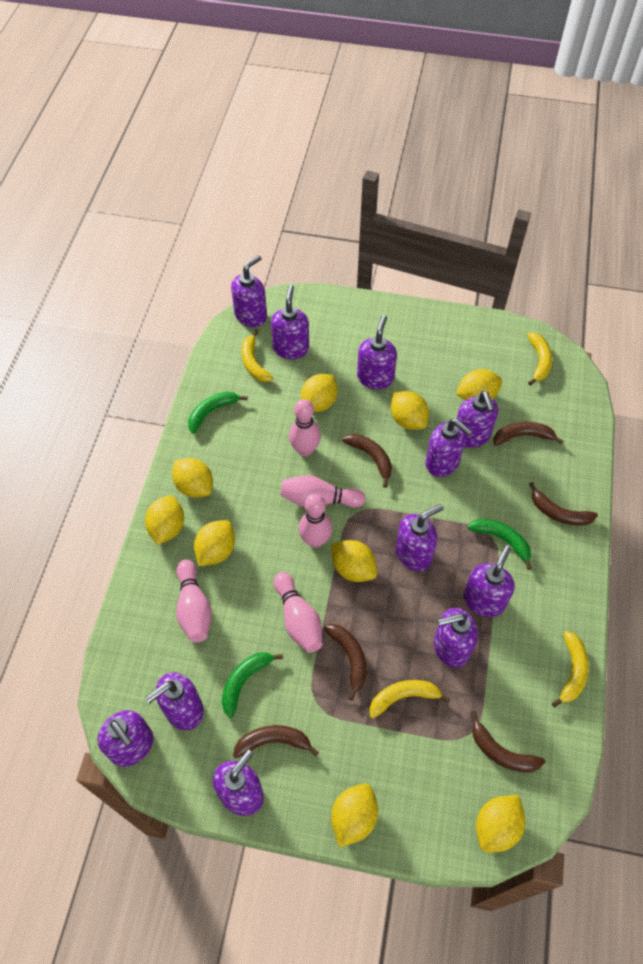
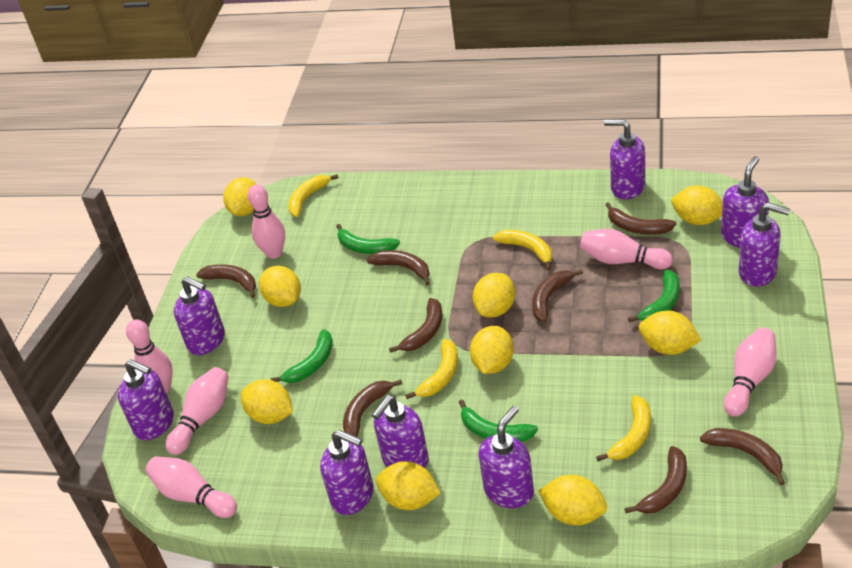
brown banana: [233,725,319,758] [324,624,366,700] [342,434,392,488] [471,711,545,772] [493,422,563,446] [529,482,598,526] = 6 -> [196,264,256,298] [343,380,402,437] [367,250,430,285] [389,298,442,353] [532,269,583,322] [605,202,676,235] [625,446,687,514] [700,428,785,485] = 8
green banana: [188,391,248,434] [222,652,283,718] [467,519,532,570] = 3 -> [271,329,333,383] [336,224,400,254] [459,400,538,442] [628,270,679,322] = 4
pink bowling pin: [176,559,212,642] [274,572,323,653] [280,475,366,508] [289,399,321,456] [299,494,332,548] = 5 -> [126,319,173,394] [146,456,237,518] [165,367,229,455] [248,185,285,259] [580,229,673,269] [724,327,777,417] = 6
purple soap dispenser: [97,710,153,767] [145,673,204,730] [213,750,264,816] [231,255,267,327] [271,285,309,359] [357,315,397,389] [396,504,444,571] [425,419,473,477] [434,608,478,668] [457,391,498,448] [463,545,515,617] = 11 -> [118,359,174,440] [174,276,225,355] [320,430,374,515] [372,395,429,468] [478,406,534,508] [604,119,645,199] [721,156,769,248] [739,202,790,287] = 8

